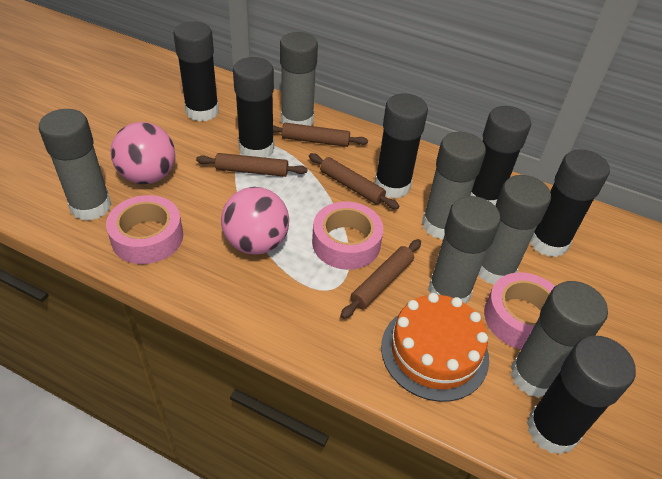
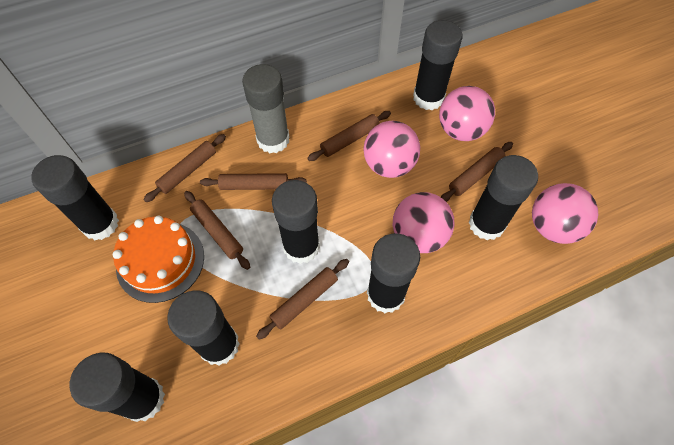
black glue stick: [173,22,219,122] [233,57,274,158] [375,94,428,199] [470,106,531,206] [527,336,636,455] [530,149,610,257] = 6 -> [31,155,119,240] [70,353,165,422] [167,290,240,366] [272,180,320,264] [367,233,420,313] [413,20,462,110] [469,155,538,240] = 7
brown rolling pin: [196,153,308,177] [273,123,368,147] [309,153,399,209] [341,239,421,319] = 4 -> [144,134,226,202] [184,191,250,270] [200,173,307,190] [256,259,349,340] [307,111,391,161] [441,142,513,202] = 6
grey glue stick: [39,109,112,221] [280,32,318,126] [422,132,486,239] [428,196,501,304] [479,175,551,285] [510,281,608,398] = 6 -> [242,64,289,153] = 1
pink ball: [111,122,175,184] [221,187,289,255] = 2 -> [363,121,420,178] [393,192,455,253] [439,86,495,141] [532,183,598,244] = 4
pink tape: [106,195,183,264] [312,202,383,270] [484,272,555,349] = 3 -> none = 0

